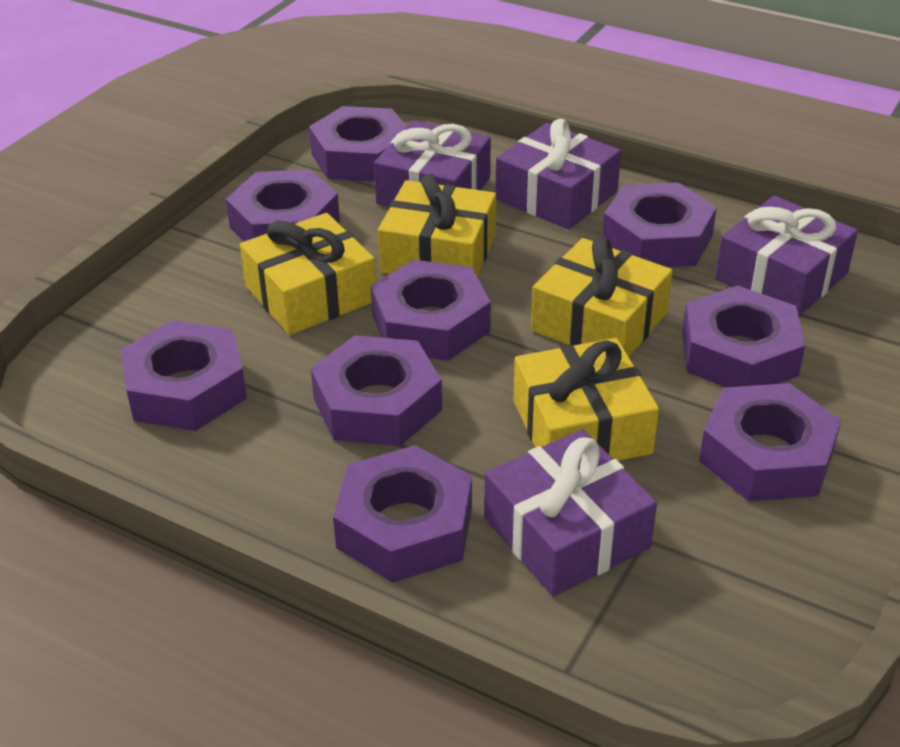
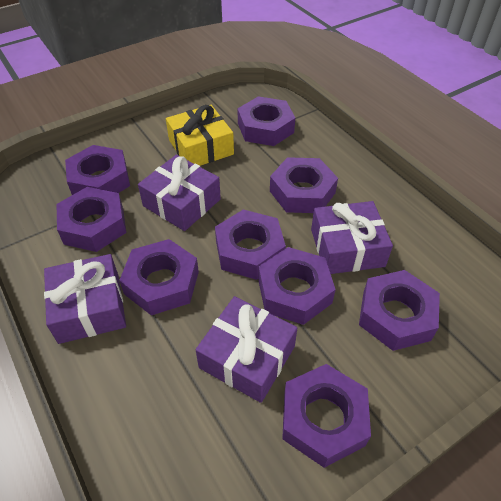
yellow gift: [240,213,376,335] [378,174,496,277] [514,338,659,461] [531,237,673,357] = 4 -> [166,105,234,166] = 1

